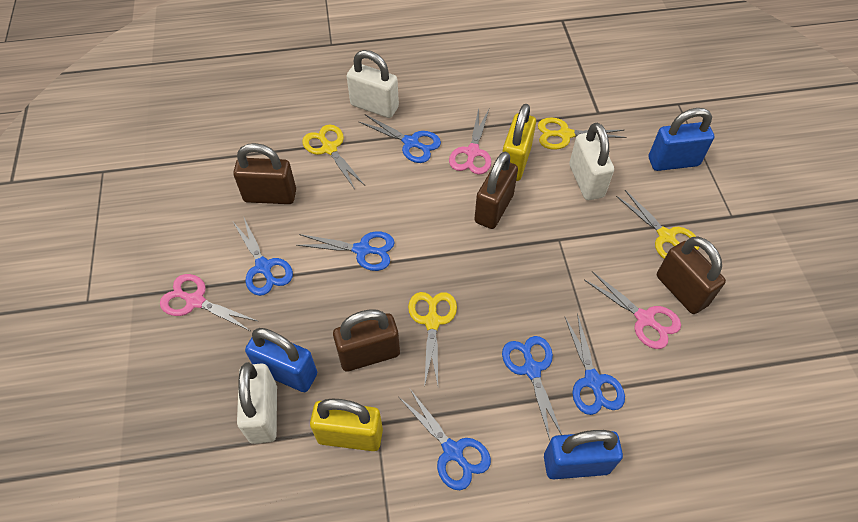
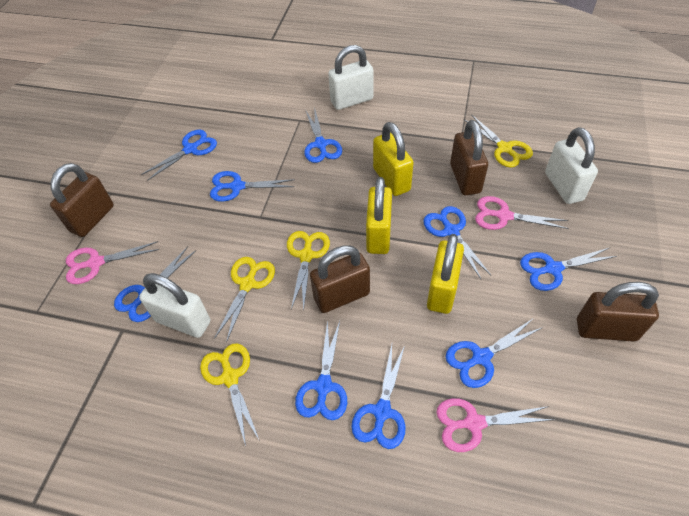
blue padlock: [245,328,317,392] [544,430,623,479] [649,108,714,171] = 3 -> none = 0
blue scissors: [233,218,293,296] [296,231,395,271] [358,114,441,163] [399,389,491,490] [502,336,562,440] [564,313,625,415] = 6 -> [114,246,196,322] [141,130,217,181] [210,171,295,202] [295,319,347,420] [304,110,342,163] [351,345,406,449] [423,206,492,279] [446,318,543,388] [520,248,617,291] = 9
yellow padlock: [310,399,383,451] [502,104,536,181] = 2 -> [366,177,392,254] [373,122,414,196] [427,234,464,314] = 3

